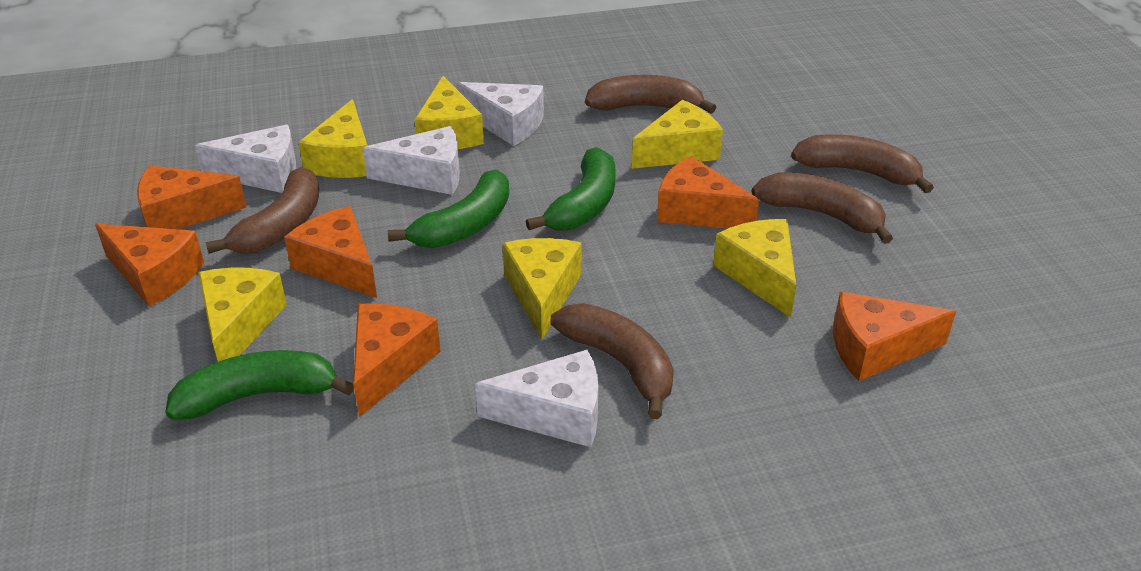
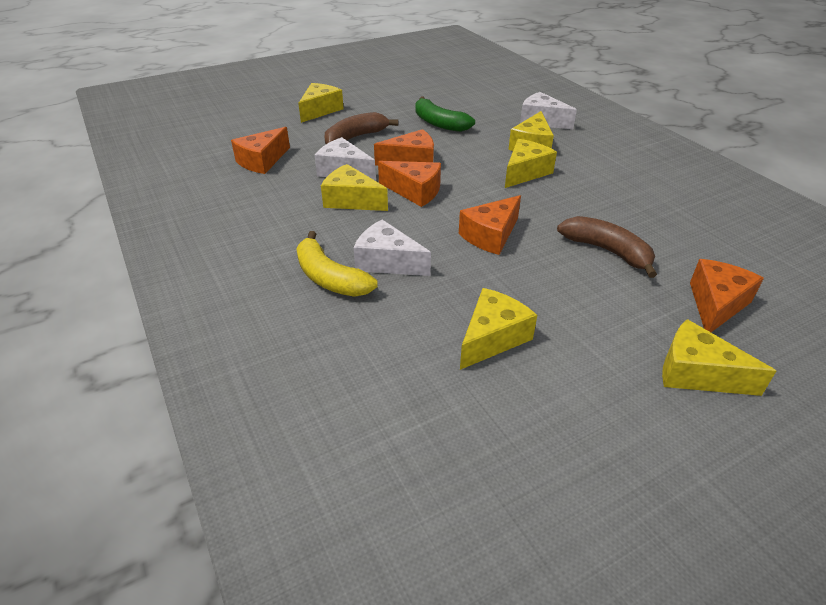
brown banana: [205,167,319,254] [551,303,674,419] [585,75,716,114] [752,173,893,244] [791,134,934,193] = 5 -> [325,112,398,144] [557,216,657,278] = 2
green banana: [165,350,354,420] [388,170,509,248] [526,147,616,231] = 3 -> [415,97,475,132] = 1
orange cheese: [95,224,204,307] [137,165,247,229] [284,206,377,298] [353,303,441,417] [657,156,759,228] [833,292,956,381] = 6 -> [231,127,290,174] [374,129,434,166] [378,161,441,207] [459,195,521,255] [690,259,764,332] = 5
white cheese: [195,125,296,193] [363,126,460,195] [457,82,544,146] [475,350,598,447] = 4 -> [315,137,376,181] [354,219,431,276] [520,92,577,129] = 3
yellow banana: none = 0 -> [296,231,378,297] = 1

